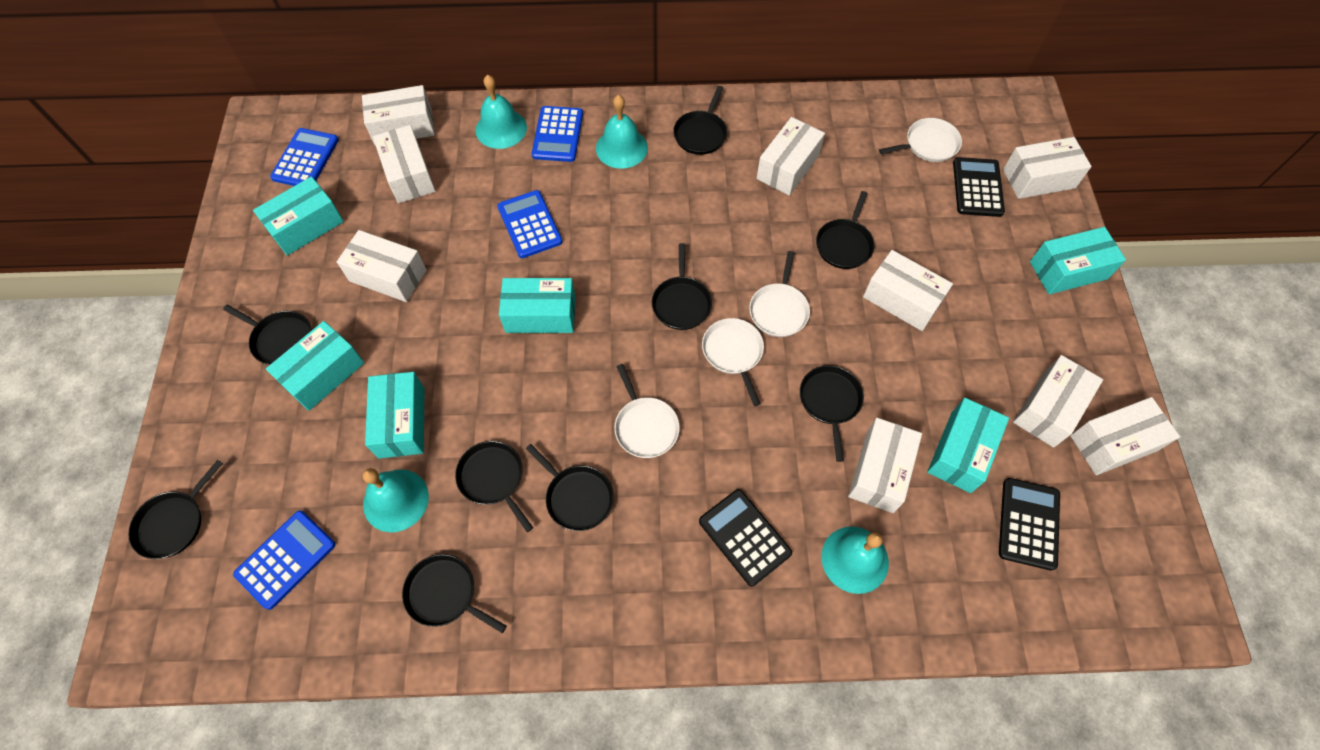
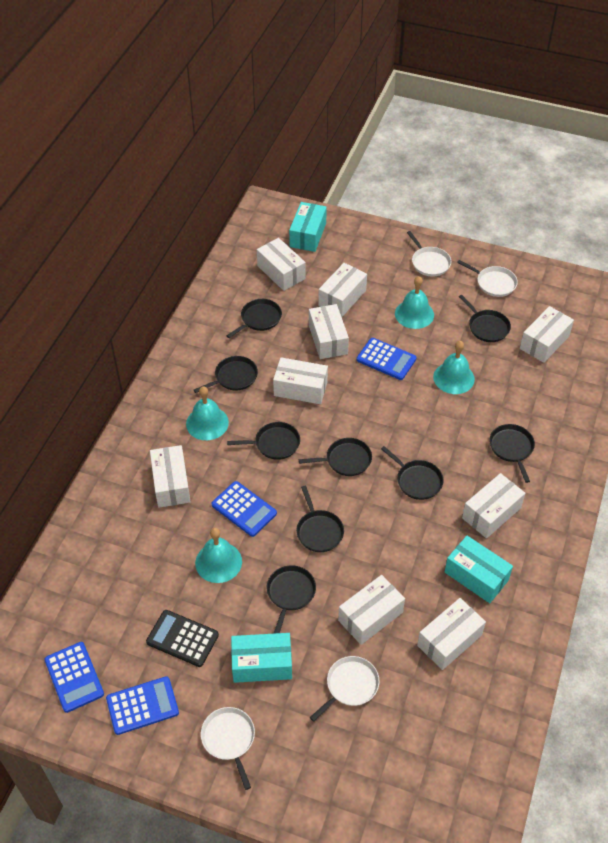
black calculator: [699,489,792,587] [953,157,1005,217] [999,478,1060,571] = 3 -> [146,610,219,667] = 1
turquoise box: [253,177,344,256] [266,321,364,411] [365,372,424,459] [499,278,575,333] [927,398,1009,493] [1030,227,1126,294] = 6 -> [231,633,292,683] [289,202,327,252] [445,536,513,603] = 3

